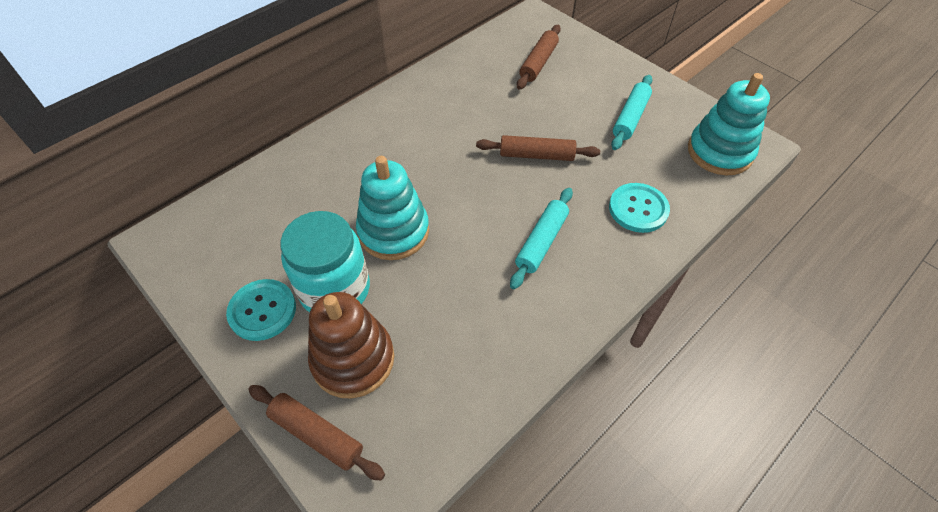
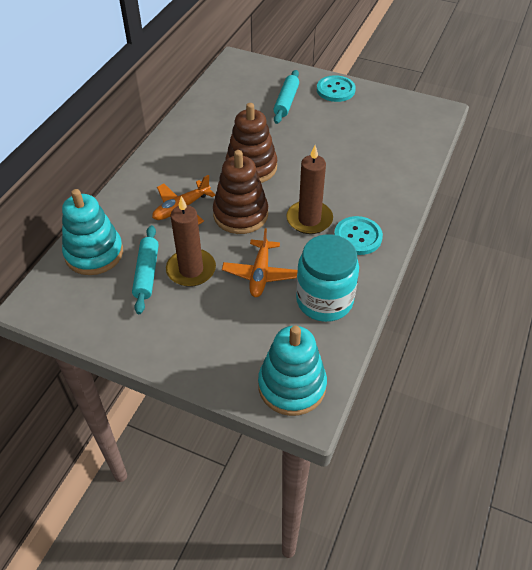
brown candle: none = 0 -> [166,196,216,287] [286,145,333,234] = 2
brown rolling pin: [248,385,385,481] [476,135,600,161] [517,25,561,90] = 3 -> none = 0
brown stacking toy: [308,292,394,399] = 1 -> [213,150,268,234] [225,103,277,183] = 2
orange plane: none = 0 -> [152,175,215,225] [222,228,298,297] = 2

